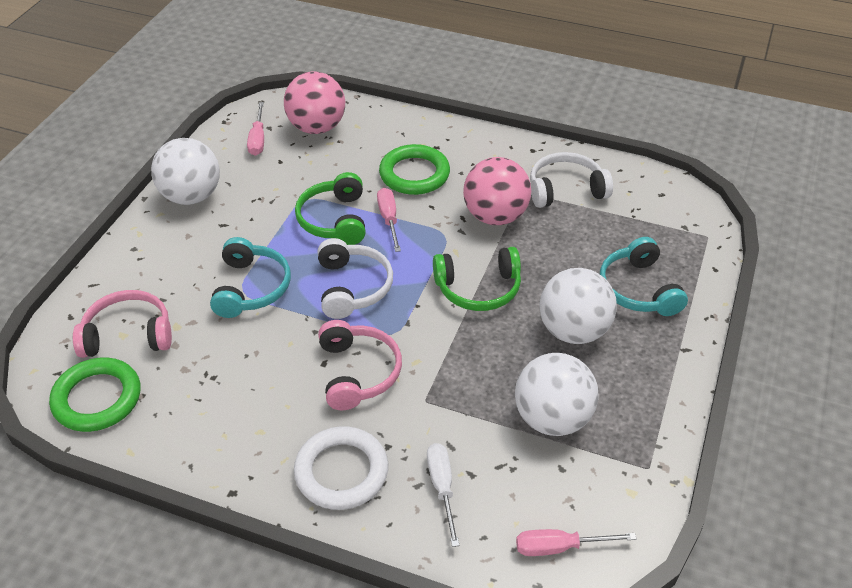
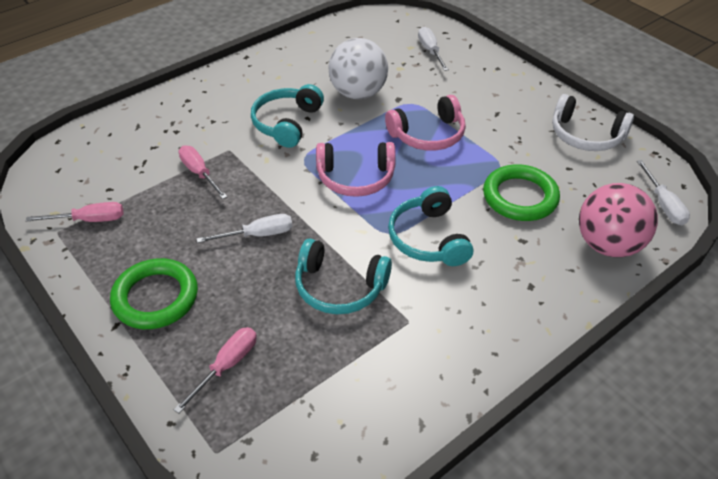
green headphones: [295,172,366,245] [433,247,521,311] = 2 -> none = 0
pink ball: [284,71,345,134] [463,157,531,225] = 2 -> [579,183,658,257] = 1
turquoise headphones: [210,237,291,318] [600,237,688,316] = 2 -> [251,84,324,148] [295,238,392,314] [388,186,473,266] = 3
white ball: [151,138,220,205] [515,353,599,436] [539,268,617,344] = 3 -> [328,38,388,99] = 1
white headphones: [318,238,393,319] [530,152,613,208] = 2 -> [552,94,634,151] = 1
white ring: [294,426,388,510] = 1 -> none = 0
white screwdriver: [427,443,460,547] = 1 -> [196,214,293,243] [418,27,449,71] [637,160,690,225] = 3

